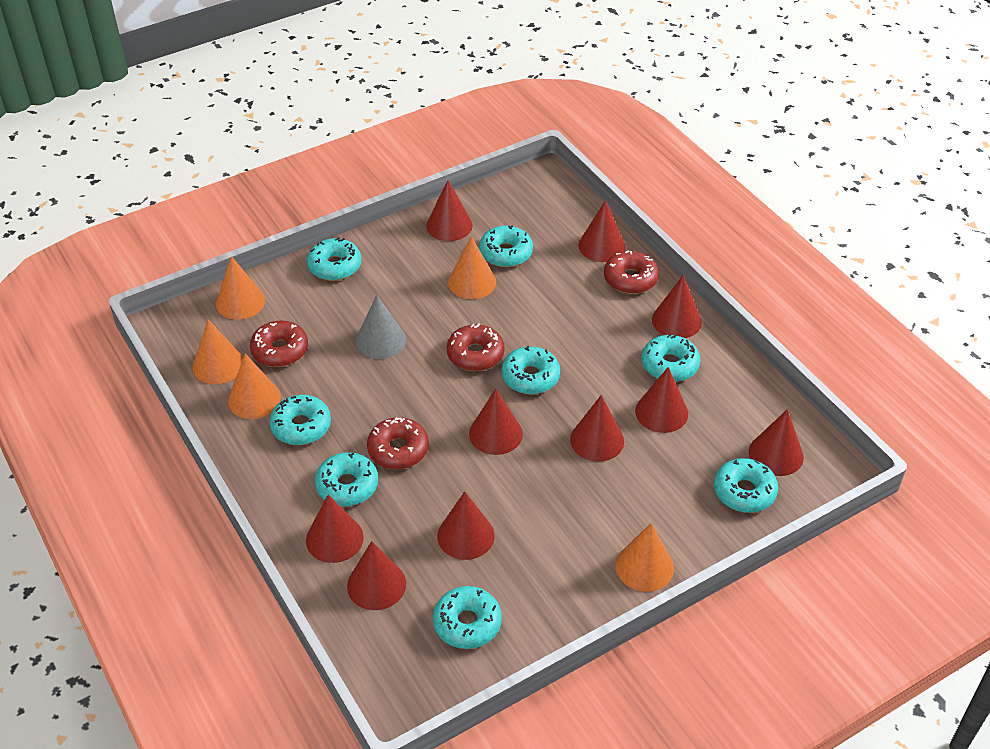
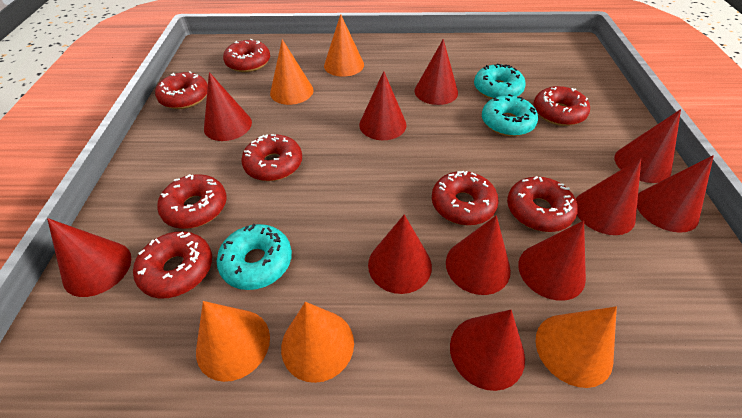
grey cone: [356,295,406,359] = 1 -> none = 0
red cone: [306,495,364,563] [347,541,406,610] [426,180,473,241] [437,491,495,560] [469,389,523,455] [570,395,624,462] [578,200,625,262] [635,367,688,433] [652,275,702,338] [749,409,804,476] = 10 -> [47,218,131,297] [204,72,252,141] [359,71,407,140] [368,214,432,294] [415,39,458,105] [446,215,511,295] [450,310,525,391] [518,221,586,301] [576,158,641,235] [615,109,681,183] [637,155,714,233] = 11
red donut: [250,321,308,367] [367,417,429,469] [447,323,504,371] [604,250,659,294] = 4 -> [133,231,212,298] [155,71,208,109] [157,174,227,229] [223,39,270,72] [241,134,302,181] [432,171,499,225] [507,176,578,232] [533,86,590,126] = 8
turquoise donut: [269,395,331,445] [307,238,361,280] [315,452,378,506] [433,586,502,649] [479,225,533,267] [501,346,560,394] [642,334,700,382] [714,458,778,513] = 8 -> [217,224,292,290] [474,64,526,99] [482,94,538,136] = 3

